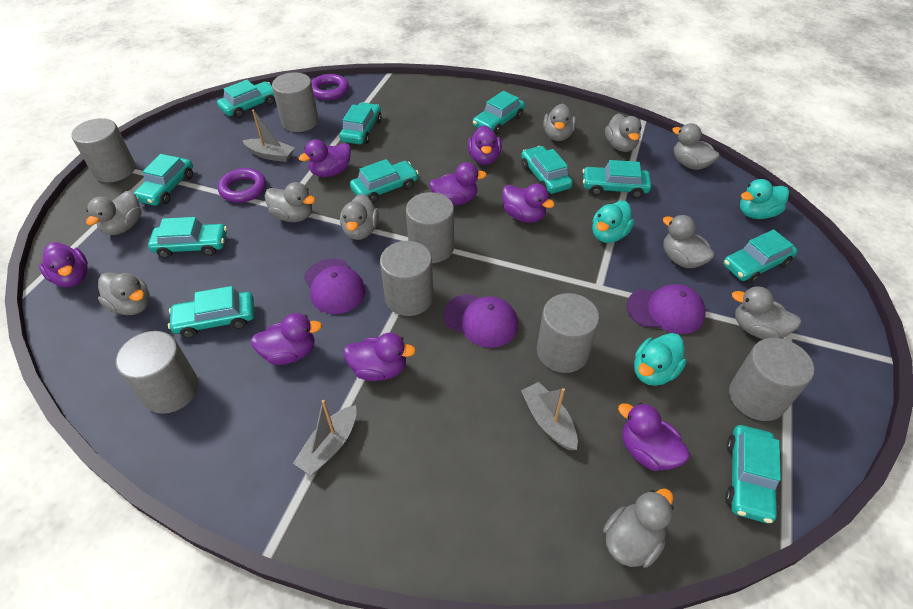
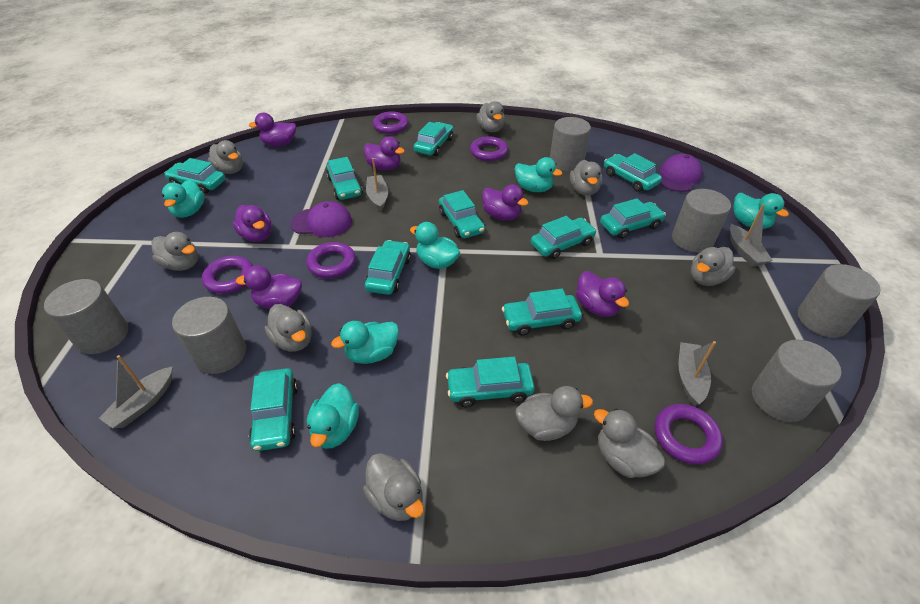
grey boat: [242,110,295,162] [293,400,357,475] [521,382,578,450] = 3 -> [99,355,172,428] [366,158,388,211] [678,341,716,405] [730,204,773,267] = 4
grey cylinder: [71,118,135,182] [116,331,199,414] [272,72,319,132] [380,241,434,316] [406,192,454,263] [537,293,599,373] [729,338,814,421] = 7 -> [44,279,128,354] [172,297,246,374] [550,117,591,172] [672,189,731,253] [752,340,841,422] [798,264,880,338] = 6
grey duck: [86,191,142,235] [98,272,150,315] [265,182,316,222] [340,194,379,240] [543,104,576,141] [603,489,674,568] [605,113,642,152] [663,215,715,268] [672,123,720,170] [732,287,801,339] = 10 -> [152,232,198,271] [208,140,243,174] [265,304,312,352] [363,453,424,521] [476,101,505,132] [515,386,593,441] [570,160,602,196] [594,409,665,478] [691,247,735,286] = 9
purple cap: [304,258,366,314] [443,294,518,348] [627,284,706,334] = 3 -> [290,201,352,237] [660,154,703,192] = 2
purple duck: [39,242,88,287] [250,313,322,365] [299,139,351,177] [343,333,416,381] [429,162,487,205] [468,125,502,165] [502,184,555,223] [618,403,690,471] = 8 -> [232,205,271,242] [236,265,302,309] [249,113,296,146] [364,136,405,171] [482,184,529,221] [576,271,629,317] = 6
purple ring: [218,168,266,203] [311,74,349,100] = 2 -> [202,256,253,294] [306,242,356,278] [373,112,409,134] [470,136,508,161] [655,404,723,465] = 5
turquoise duck: [592,201,634,243] [634,333,687,386] [740,179,789,219] = 3 -> [162,179,205,218] [307,383,359,449] [331,321,399,364] [410,222,460,269] [515,157,562,192] [733,193,789,229] = 6

